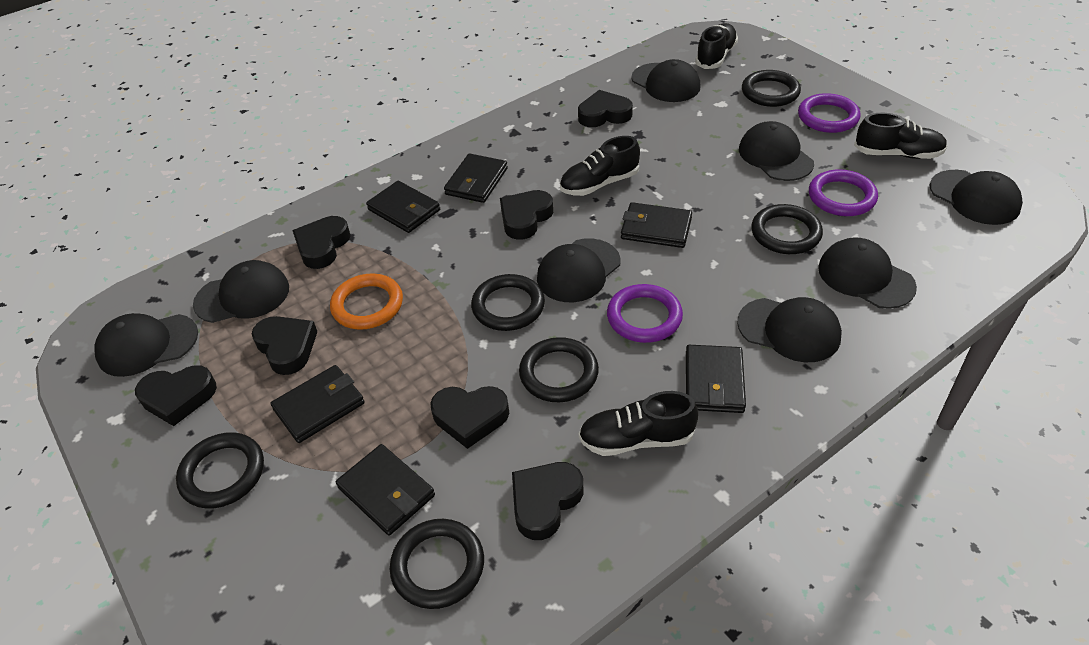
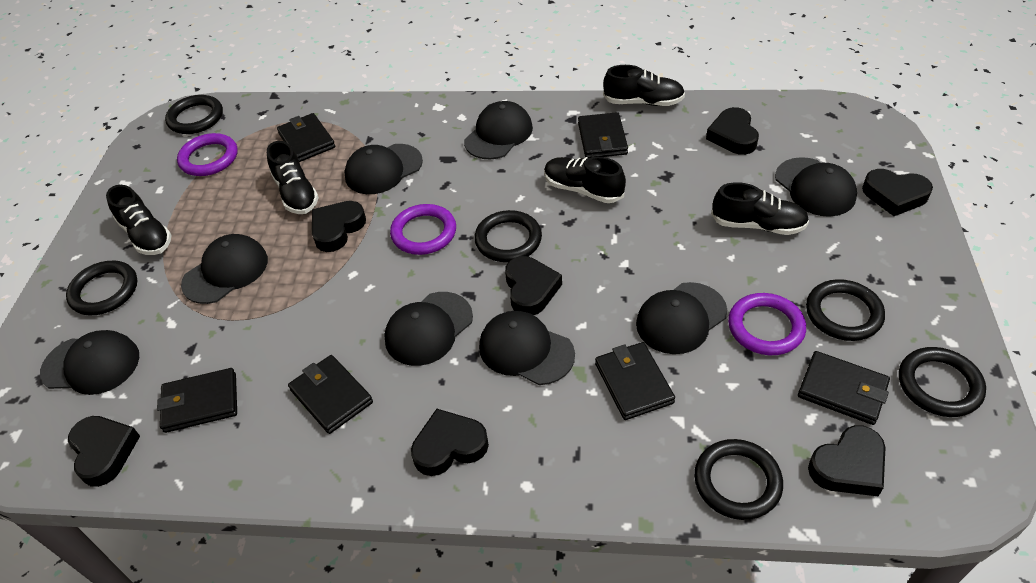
black shoe: [560,136,640,196] [579,391,698,456] [695,23,738,69] [854,113,947,159] = 4 -> [106,185,172,255] [267,141,319,214] [544,157,626,203] [603,65,685,106] [711,182,809,235] = 5
orange ring: [330,273,403,330] = 1 -> none = 0

